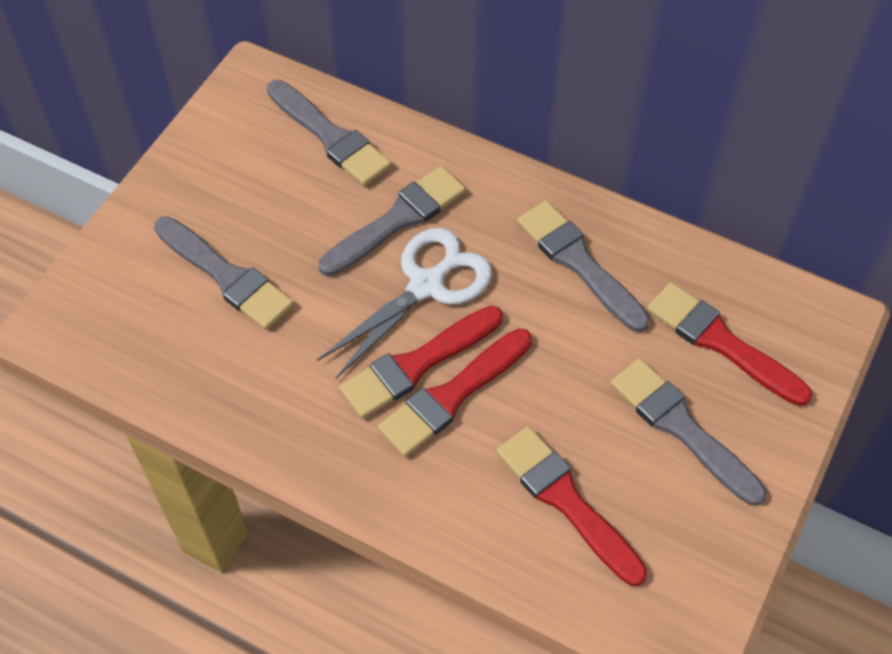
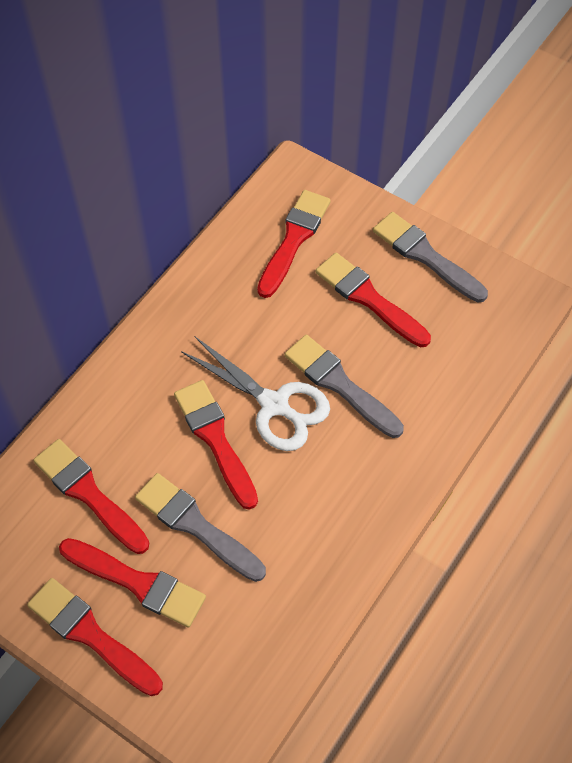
grey brush: [154,216,294,330] [267,80,391,186] [319,166,466,276] [517,200,650,332] [610,358,766,506] = 5 -> [135,473,266,582] [284,335,404,438] [373,212,488,302] = 3
red brush: [339,306,503,419] [378,329,532,457] [496,426,647,586] [647,282,812,406] = 4 -> [27,578,163,696] [33,439,149,554] [59,538,206,628] [174,380,258,510] [257,190,331,298] [315,253,431,347] = 6

